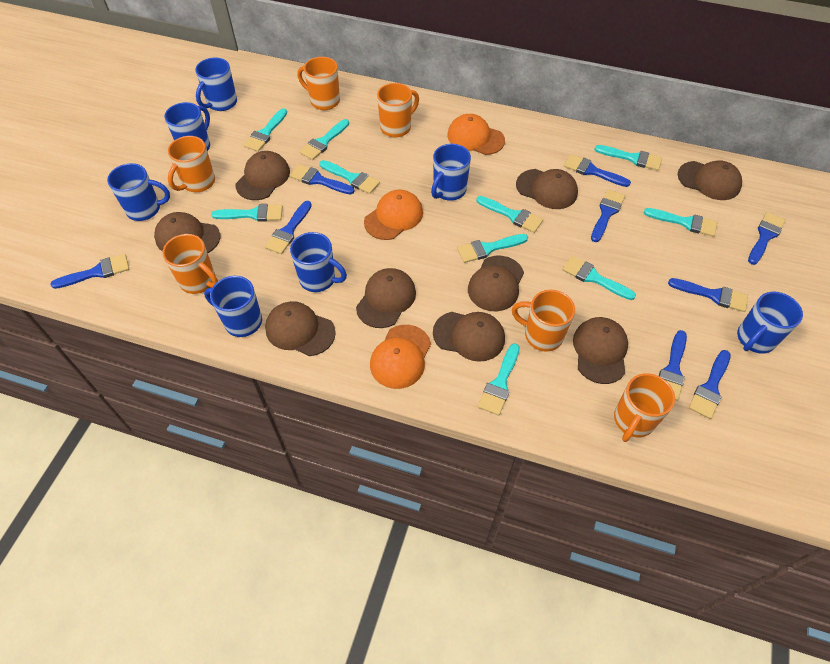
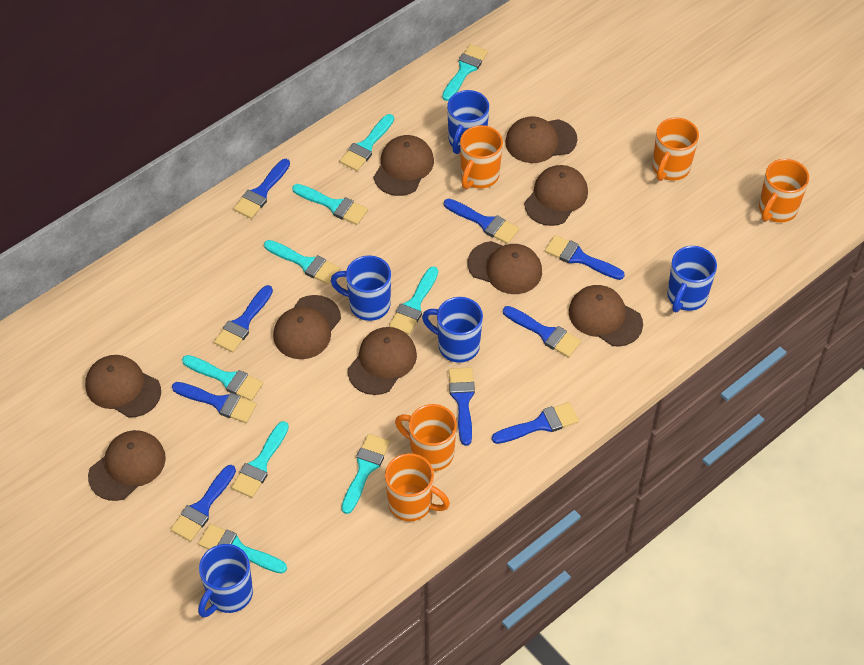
blue mug: [107,163,170,221] [164,102,210,151] [195,57,237,111] [204,276,262,337] [290,232,347,292] [431,144,471,201] [737,292,803,353] = 7 -> [198,544,253,617] [331,255,391,321] [422,297,483,363] [447,90,489,154] [667,246,717,312] = 5
orange cap: [364,190,423,240] [370,325,431,389] [447,114,505,155] = 3 -> none = 0
orange mug: [162,234,218,294] [168,136,215,192] [298,57,340,110] [377,83,419,138] [512,290,575,352] [614,373,675,442] = 6 -> [385,453,450,521] [395,404,457,471] [460,125,503,189] [652,117,699,181] [759,159,809,222] = 5
turquoise brush: [211,204,283,222] [244,108,287,152] [299,119,349,160] [319,160,380,194] [457,234,528,263] [476,196,543,233] [478,343,520,415] [562,256,636,300] [594,145,662,171] [644,208,717,237] = 10 -> [182,355,263,401] [198,524,287,574] [231,421,289,498] [264,240,340,285] [292,184,368,225] [340,114,394,171] [341,434,390,514] [389,266,438,335] [442,44,488,101] = 9

